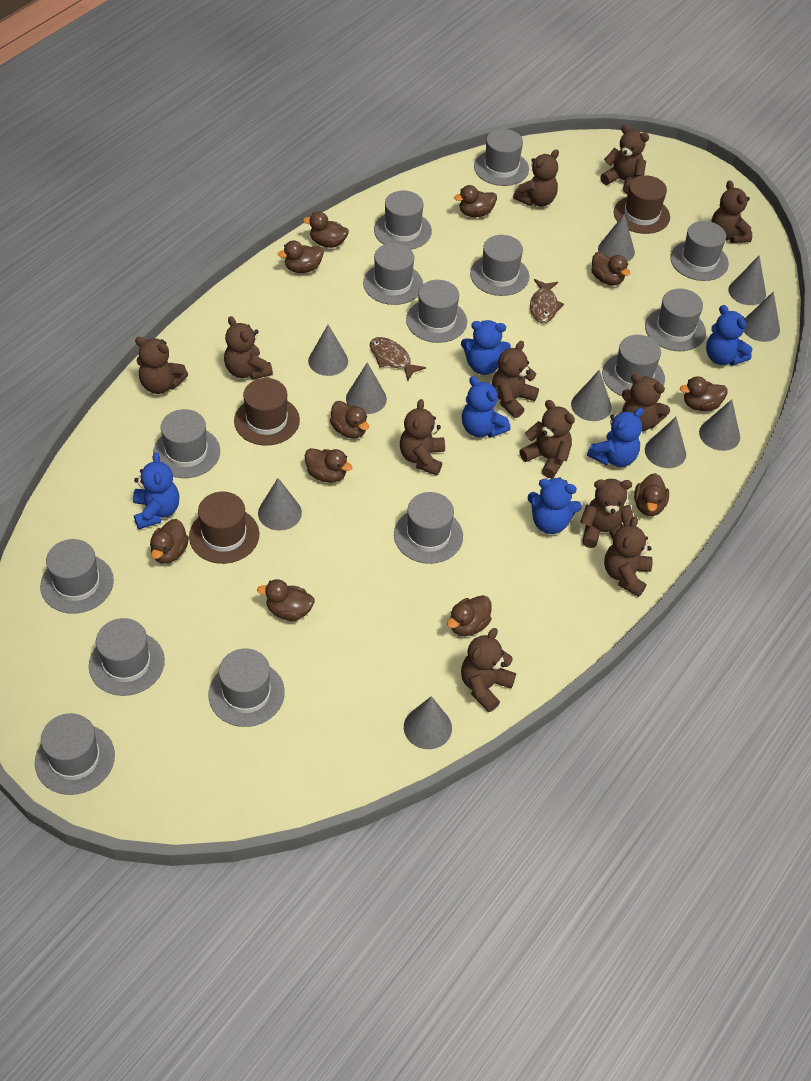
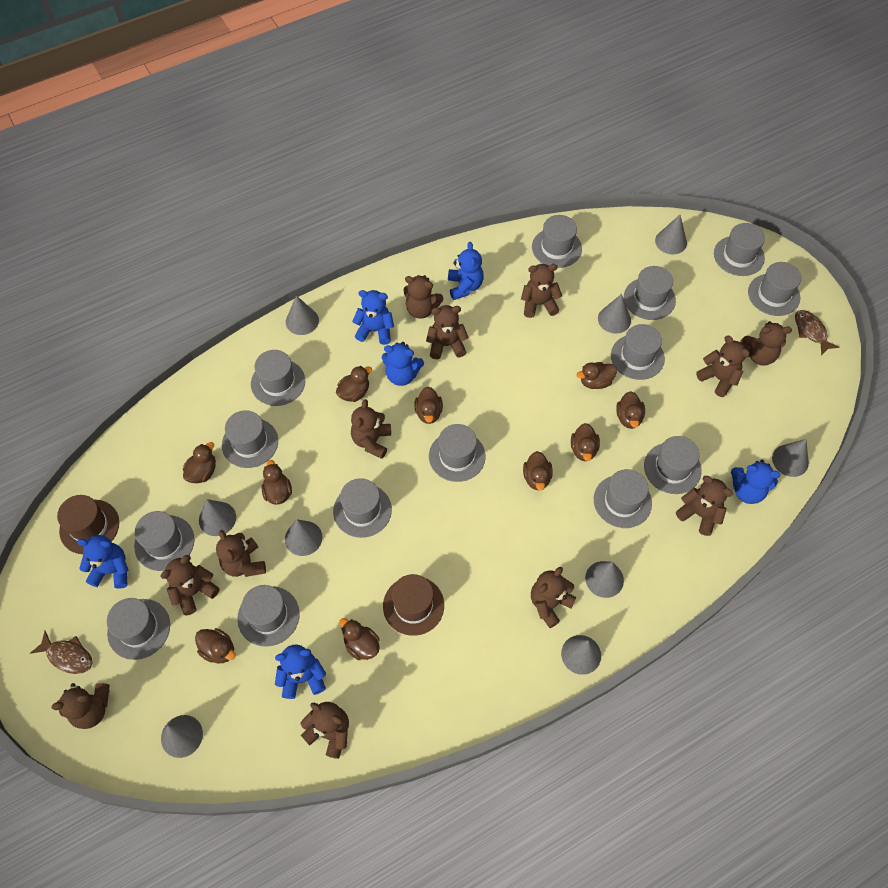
brown duck: [150,519,189,564] [257,579,315,621] [278,240,324,273] [303,211,349,248] [305,448,352,483] [330,401,369,439] [447,595,492,636] [454,185,497,217] [591,252,630,285] [634,473,669,516] [680,376,728,411] = 11 -> [183,442,216,483] [195,628,236,663] [262,460,292,505] [336,366,372,402] [339,618,380,660] [414,387,443,424] [523,451,553,491] [571,423,600,461] [576,362,617,389] [616,391,645,429] = 10
brown hat: [189,492,259,564] [234,378,300,446] [614,175,670,234] = 3 -> [57,495,119,554] [383,574,444,636] = 2
grey cone: [258,478,302,531] [308,325,348,376] [346,362,387,414] [404,696,452,749] [571,370,612,421] [598,214,635,262] [645,417,686,468] [699,399,740,451] [728,256,766,305] [744,291,780,342] = 10 -> [161,715,203,758] [199,499,236,536] [285,519,322,556] [286,296,319,335] [561,635,601,675] [585,561,624,598] [598,294,631,333] [655,215,687,255] [772,439,809,477] = 9

